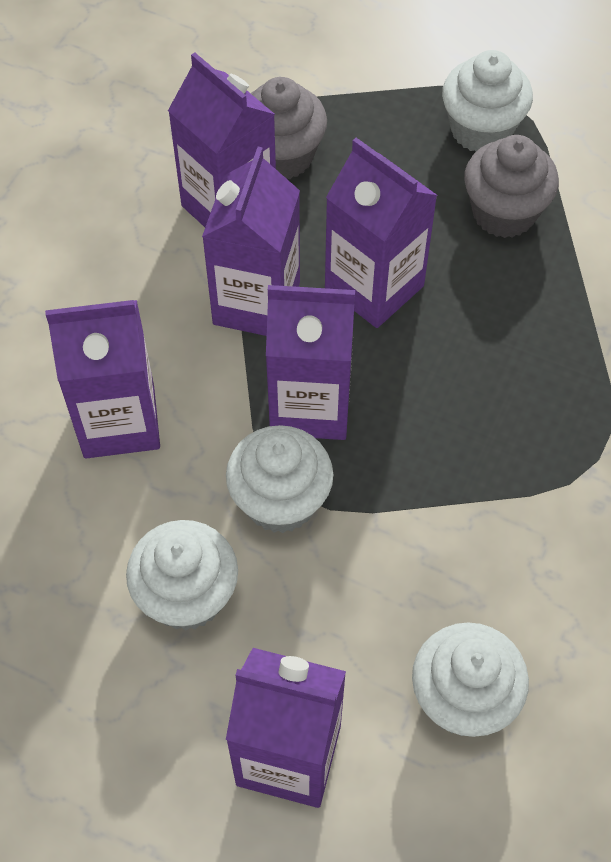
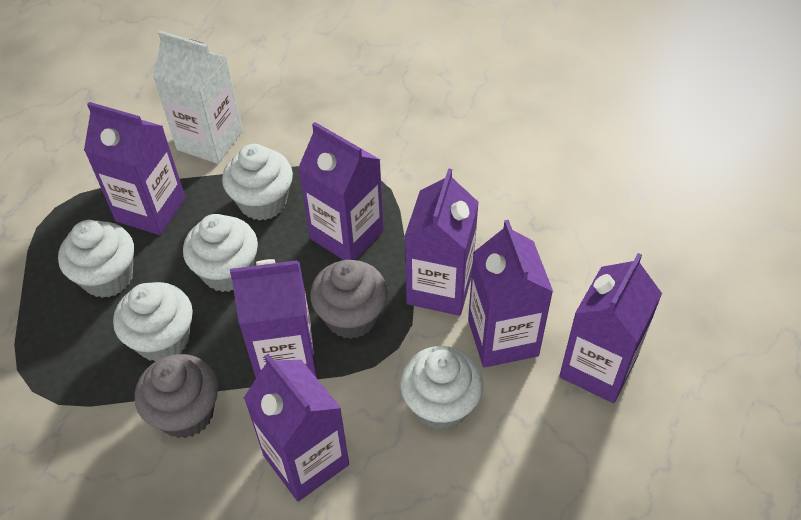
purple carton: [45,300,160,458] [168,52,276,227] [202,147,300,336] [226,648,346,808] [266,285,355,440] [325,137,438,328] = 6 -> [84,102,186,235] [230,259,317,378] [244,354,349,501] [298,122,384,260] [404,168,479,316] [468,220,553,368] [559,253,662,403] = 7
white carton: none = 0 -> [153,30,243,164] = 1
white cupcake: [126,520,238,631] [226,425,333,533] [412,622,529,737] [442,50,533,151] = 4 -> [58,220,134,298] [113,282,193,362] [183,214,258,292] [222,144,293,221] [400,346,483,430] = 5

